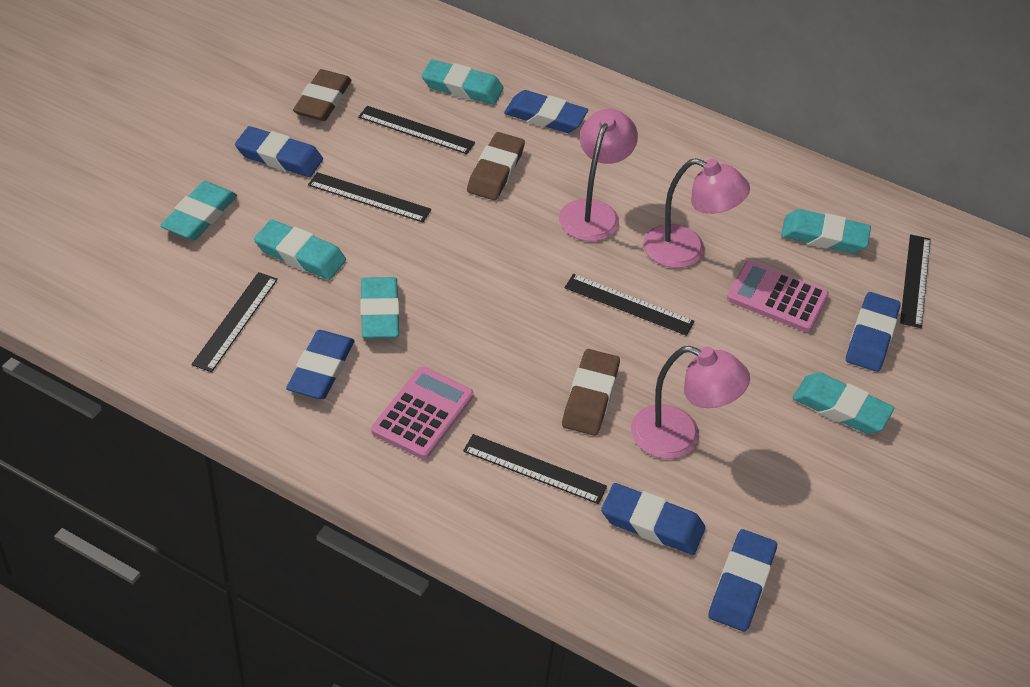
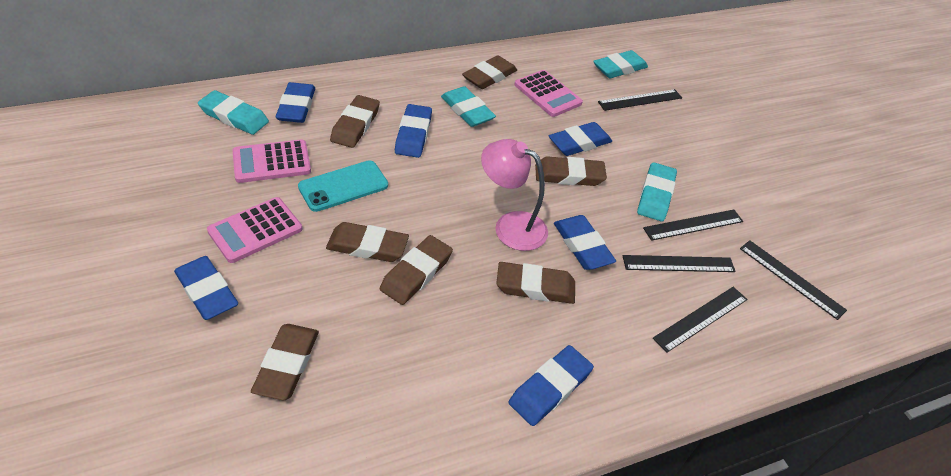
black ruler: [191,272,278,372] [308,172,431,222] [358,106,475,154] [463,434,607,504] [565,274,695,336] [900,234,931,328] = 6 -> [598,89,682,111] [622,255,736,272] [643,210,743,241] [653,287,748,353] [740,240,847,320] = 5
brown eraser: [293,69,351,121] [467,132,525,200] [562,349,620,436] = 3 -> [251,324,319,400] [326,222,409,262] [330,95,380,148] [380,235,453,305] [462,55,517,89] [496,262,575,304] [535,156,607,186] = 7
pink calculator: [371,367,474,459] [727,261,829,332] = 2 -> [207,197,302,263] [233,140,311,183] [514,70,583,117] = 3
pink lamp: [559,109,638,241] [631,346,750,459] [643,158,750,268] = 3 -> [481,139,548,251] = 1
turquoise eraser: [160,181,237,240] [254,219,346,280] [360,277,400,339] [422,59,503,105] [781,209,871,253] [793,372,895,434] = 6 -> [198,90,269,135] [441,86,496,127] [593,50,648,78] [637,162,677,222] = 4
turquoise phone: none = 0 -> [298,160,388,212] = 1

